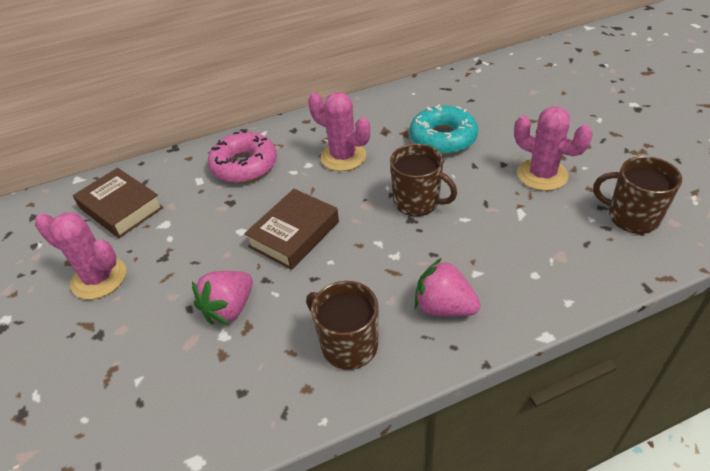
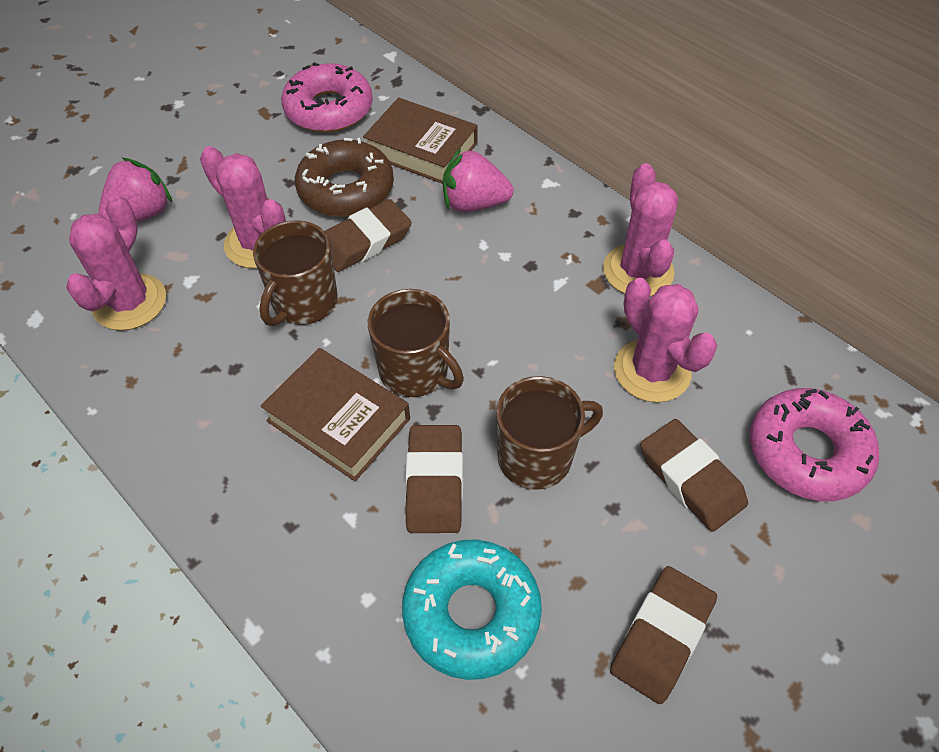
brown donut: none = 0 -> [295,138,394,217] = 1
brown eraser: none = 0 -> [325,199,412,272] [405,425,463,533] [610,566,717,704] [640,419,748,532] = 4
pink cactus: [35,212,126,300] [308,92,370,171] [514,106,593,191] = 3 -> [66,195,166,331] [200,146,286,269] [603,163,678,296] [614,278,718,402] = 4
pink donut: [208,130,277,183] = 1 -> [281,62,373,132] [750,388,879,501] = 2

